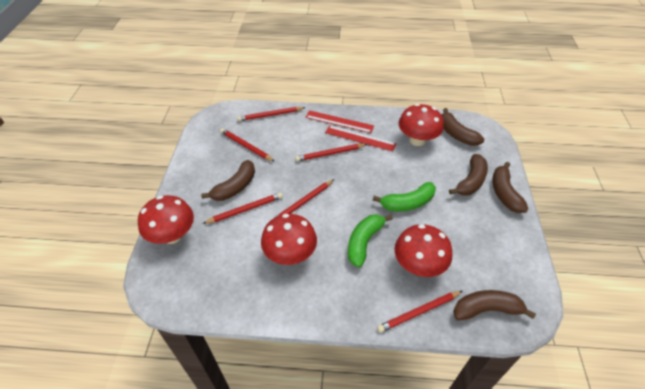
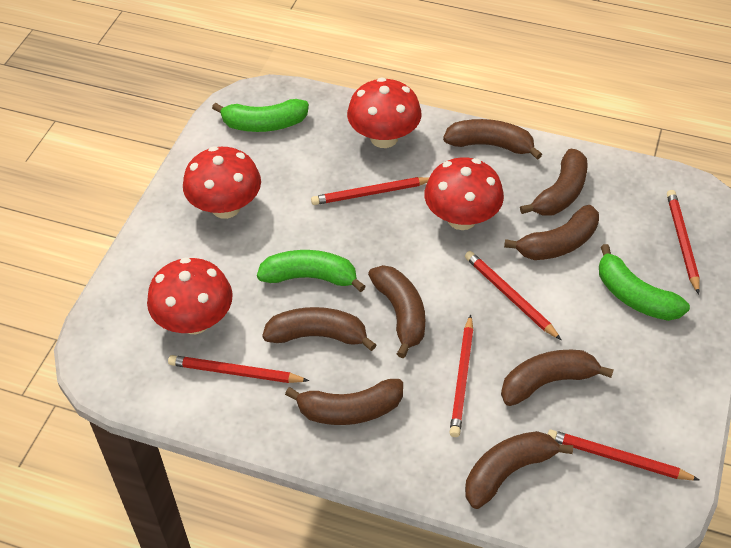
brown banana: [201,160,255,201] [441,108,484,146] [449,154,488,196] [453,290,536,321] [492,162,528,213] = 5 -> [262,307,377,351] [285,379,403,425] [368,265,425,358] [443,119,542,160] [465,431,573,509] [501,350,613,406] [504,205,599,260] [520,149,588,216] = 8
green banana: [348,214,393,267] [373,182,436,212] = 2 -> [212,99,309,132] [257,250,366,292] [599,244,690,321] = 3
red ruler: [305,110,374,133] [325,125,397,152] = 2 -> none = 0

